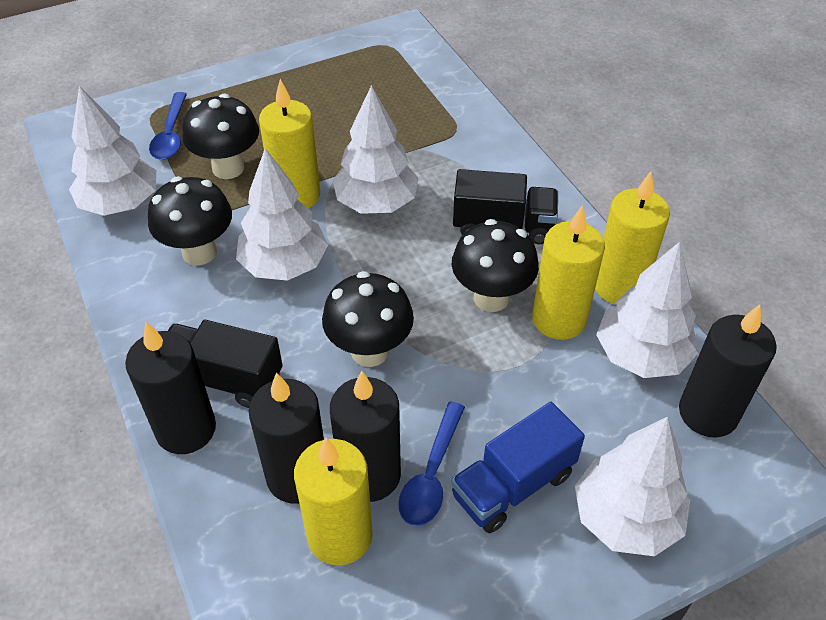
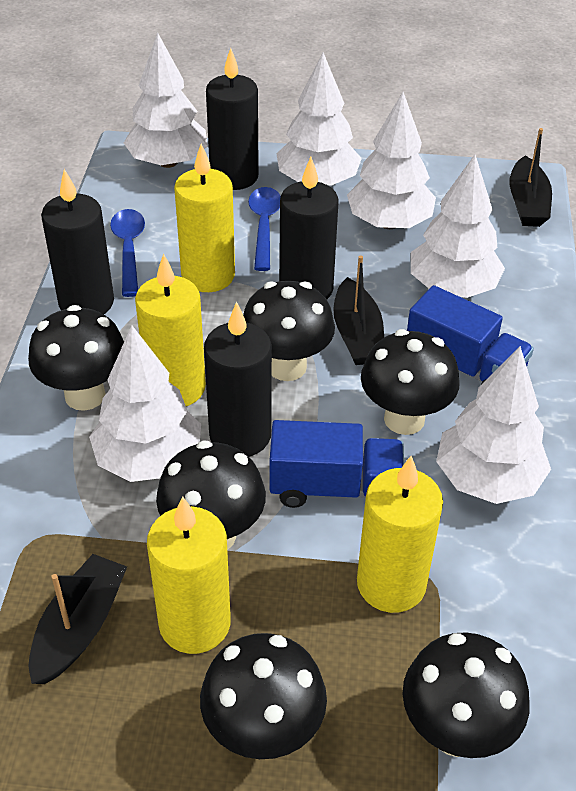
black boat: none = 0 -> [29,554,127,684] [333,255,384,365] [509,128,552,227] = 3
black mushroom: [148,176,232,265] [182,94,259,179] [322,271,414,367] [452,219,539,312] = 4 -> [28,305,124,411] [156,440,266,550] [200,633,327,759] [243,281,335,381] [361,329,460,435] [403,632,529,758] = 6
black truck: [168,320,283,408] [453,169,558,244] = 2 -> none = 0
blue truck: [451,402,585,533] = 1 -> [270,420,404,508] [407,285,534,384] = 2
white tree: [69,86,156,216] [236,148,328,281] [333,85,419,214] [575,417,690,556] [596,242,698,378] = 5 -> [89,325,201,482] [124,32,208,168] [276,53,362,186] [347,92,436,229] [411,155,505,298] [436,346,551,504] = 6

